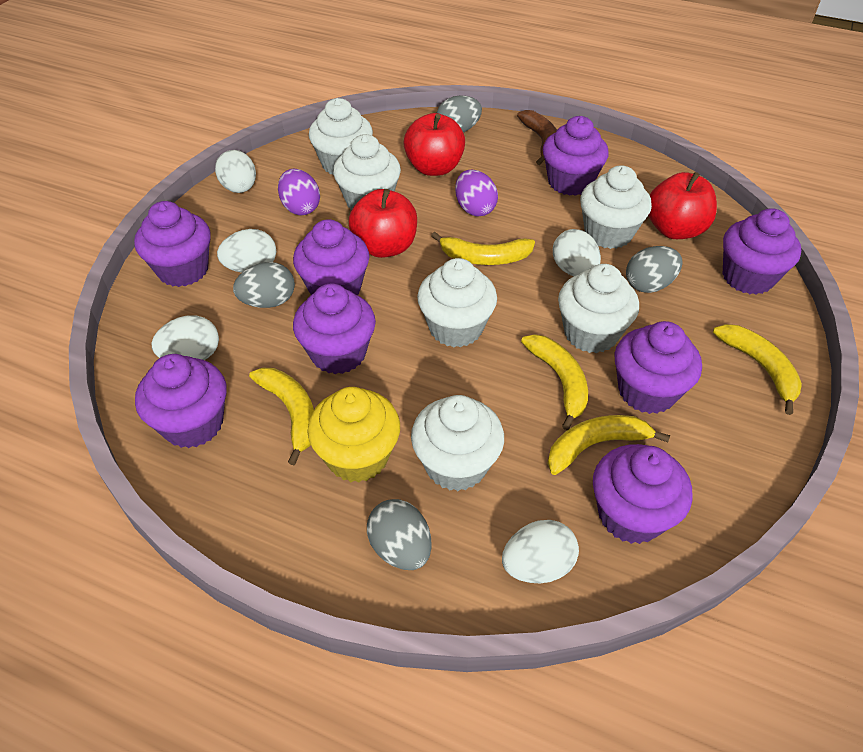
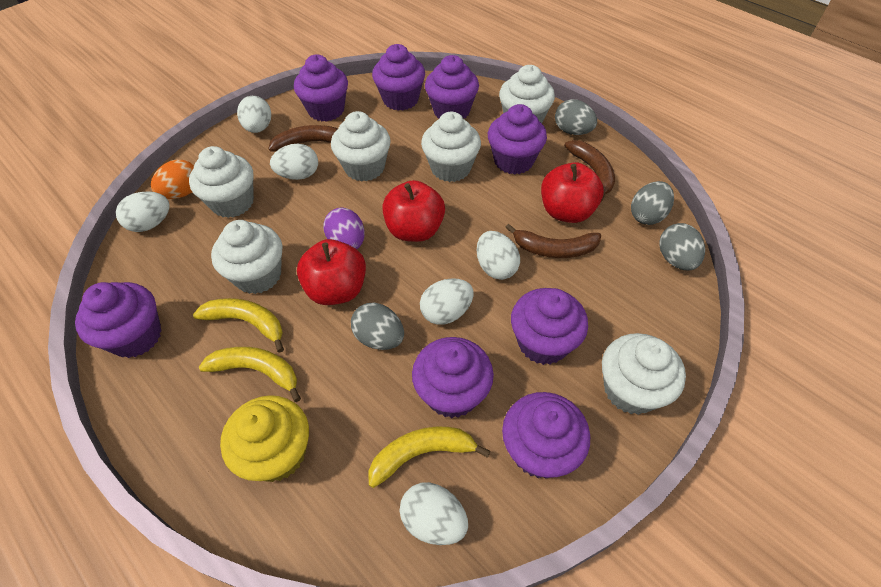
brown banana: [517,110,557,165] = 1 -> [268,125,337,152] [505,224,601,258] [564,140,615,201] = 3
orange egg: none = 0 -> [151,160,194,199] = 1
purple egg: [278,169,320,215] [455,169,498,217] = 2 -> [323,208,365,249] = 1
white egg: [152,315,219,360] [215,150,256,193] [217,229,276,273] [502,520,579,583] [553,229,601,276] = 5 -> [116,192,169,232] [237,96,271,133] [270,144,318,180] [400,482,468,545] [420,278,474,325] [477,231,520,280] = 6
yellow banana: [249,368,314,465] [431,232,535,265] [521,334,588,430] [547,415,670,475] [713,324,802,415] = 5 -> [193,298,284,353] [199,347,301,402] [369,427,490,488] = 3

